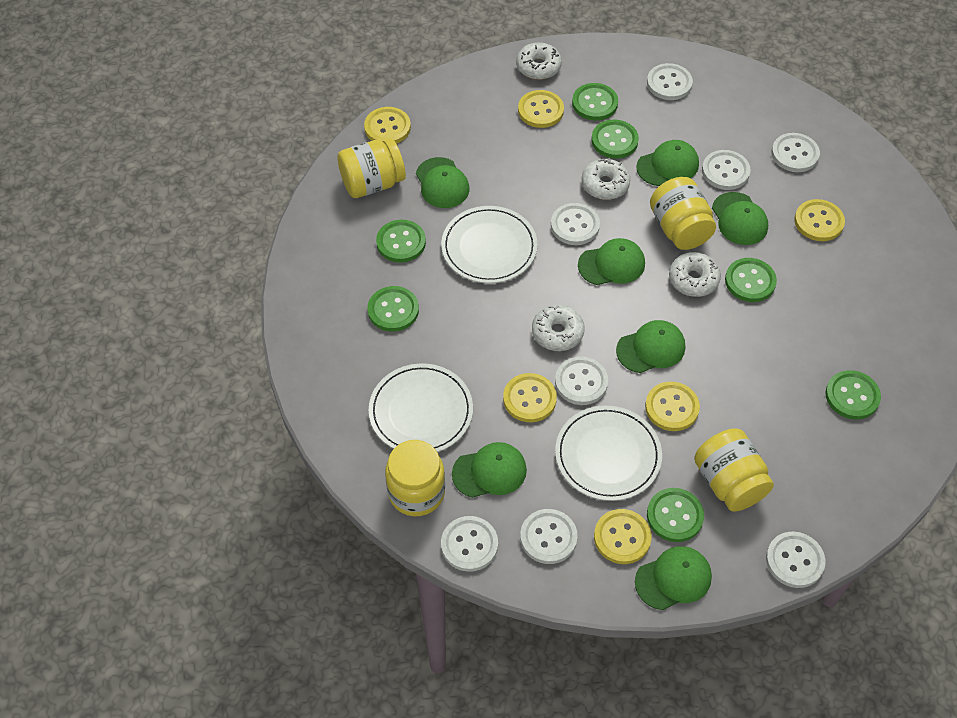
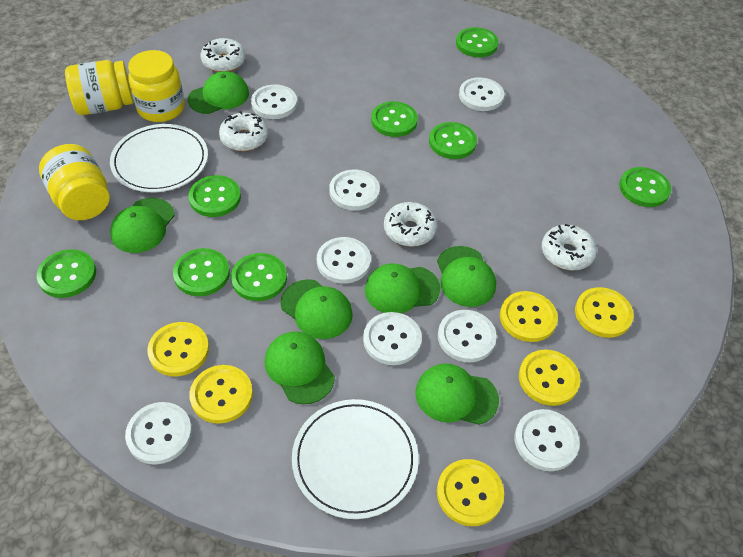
green button: [368,286,419,332] [376,220,426,263] [572,83,618,120] [592,120,639,159] [647,488,704,542] [725,258,777,302] [825,370,881,419] = 7 -> [37,249,96,298] [173,248,230,296] [188,175,241,217] [231,253,287,301] [371,101,418,137] [429,122,477,159] [456,27,498,57] [619,167,671,207] = 8
white plate: [369,363,473,452] [441,206,538,283] [555,406,662,501] = 3 -> [110,124,208,192] [292,399,419,519] = 2
yellow jar: [337,138,406,198] [385,440,445,516] [650,177,716,250] [694,428,774,512] = 4 -> [39,144,109,220] [65,60,133,115] [128,50,185,122] = 3

